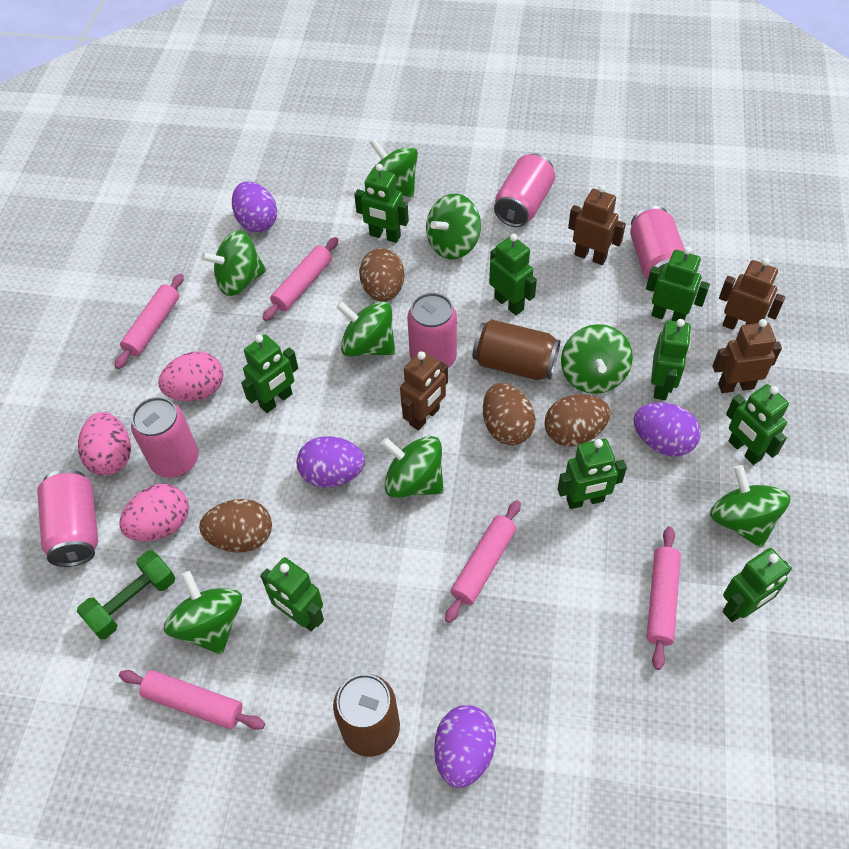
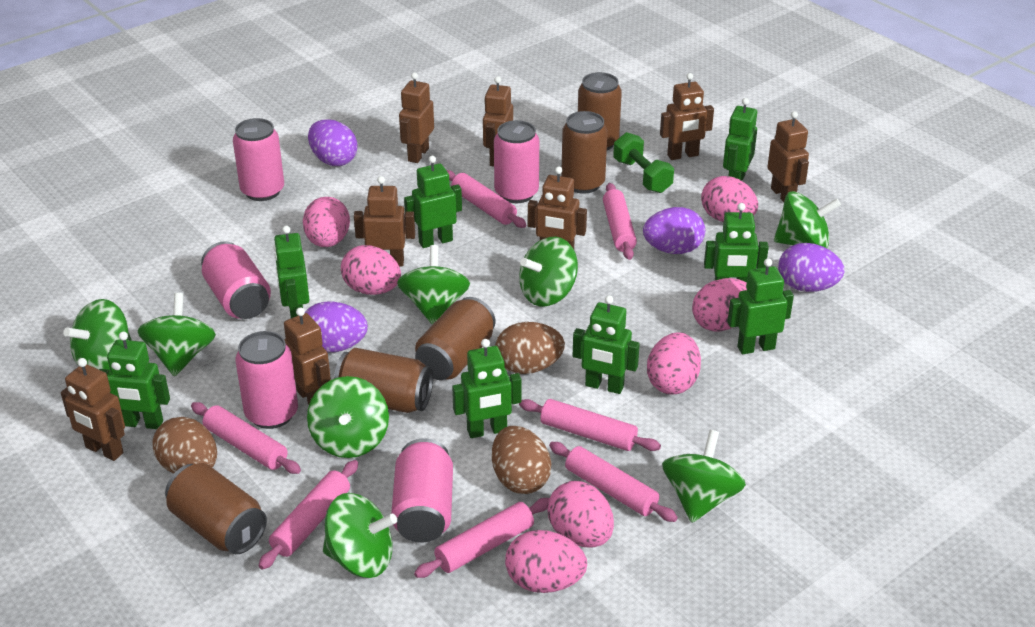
brown can: [333,674,400,757] [473,319,560,380] = 2 -> [165,463,267,554] [334,348,433,413] [415,297,495,380] [561,111,608,194] [578,72,622,150] = 5
brown egg: [199,499,272,553] [359,248,405,301] [483,383,536,445] [545,394,611,447] = 4 -> [152,417,217,474] [492,426,551,494] [495,322,565,374] = 3
brown robot: [400,351,448,431] [568,185,626,265] [713,319,782,393] [719,258,785,330] = 4 -> [61,358,125,461] [284,307,331,405] [354,176,415,267] [399,72,434,163] [483,76,513,167] [528,166,587,249] [660,73,714,160] [767,111,809,202] = 8
green robot: [241,334,298,413] [260,557,324,631] [354,164,409,243] [489,234,537,315] [557,439,627,509] [646,247,710,321] [651,319,691,400] [723,548,792,622] [726,384,789,465] = 9 -> [99,332,170,429] [274,226,309,318] [404,156,462,248] [452,339,522,438] [573,295,640,394] [704,203,769,283] [723,98,757,180] [727,258,794,354] = 8
pink egg: [78,412,131,476] [119,484,189,541] [158,351,224,401] = 3 -> [303,197,350,247] [341,245,401,295] [505,530,587,593] [547,481,614,548] [647,332,701,394] [692,278,747,332] [701,176,758,222] = 7
pink rolling pin: [115,273,184,369] [119,670,265,730] [263,237,338,321] [445,500,521,623] [646,526,681,670] = 5 -> [191,402,301,474] [258,460,358,570] [414,498,550,578] [446,170,526,228] [519,399,661,451] [549,442,678,522] [603,183,637,260] = 7

